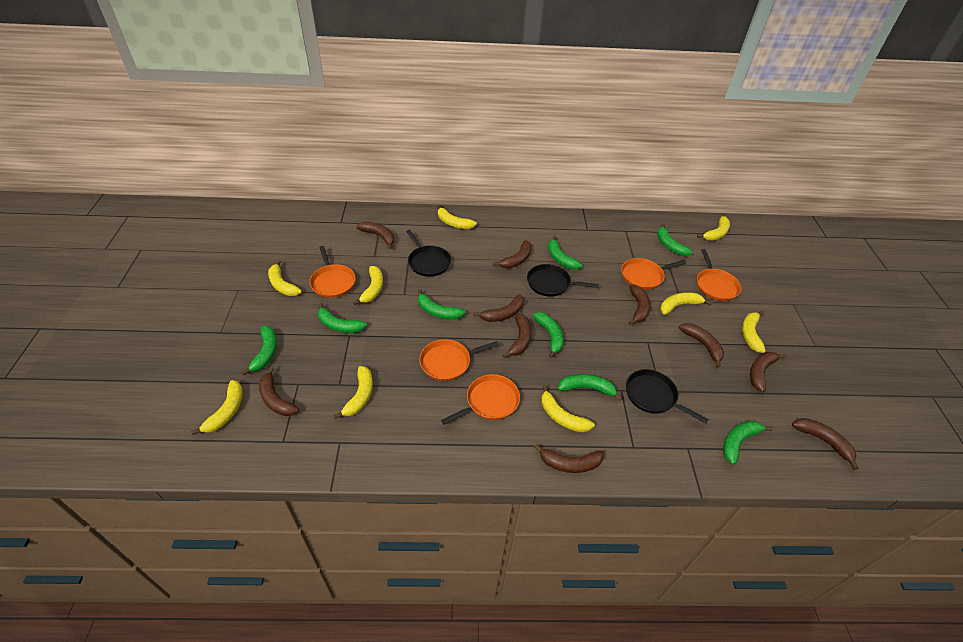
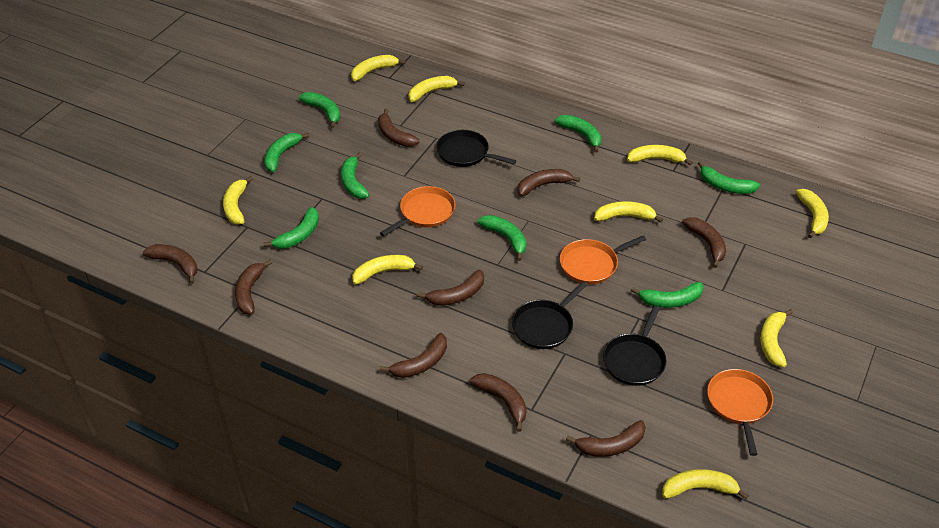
brown banana: [259,367,299,416] [356,221,394,249] [473,294,524,322] [493,240,532,268] [503,314,532,358] [534,443,604,473] [629,285,650,325] [679,323,724,368] [750,352,786,392] [792,418,859,470] = 10 -> [143,244,198,284] [235,260,272,314] [378,108,420,147] [380,333,447,378] [417,270,484,306] [470,373,527,432] [517,169,580,196] [566,420,646,457] [682,217,726,268] = 9
orange pan: [310,246,356,298] [419,339,499,381] [441,374,520,425] [621,258,686,290] [697,249,741,301] = 5 -> [380,186,455,236] [560,235,646,284] [707,369,773,456] = 3

